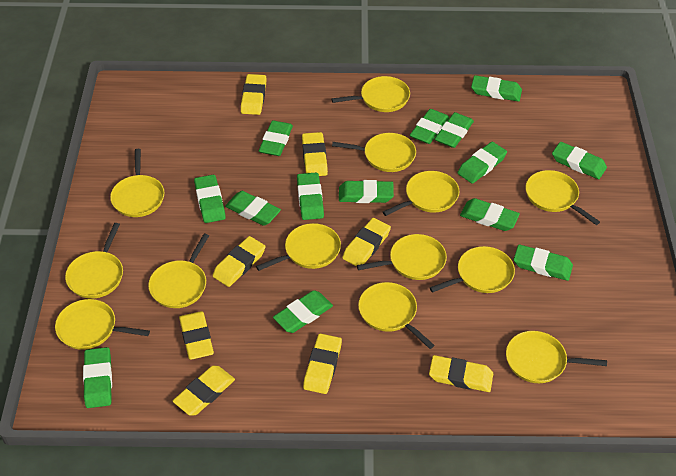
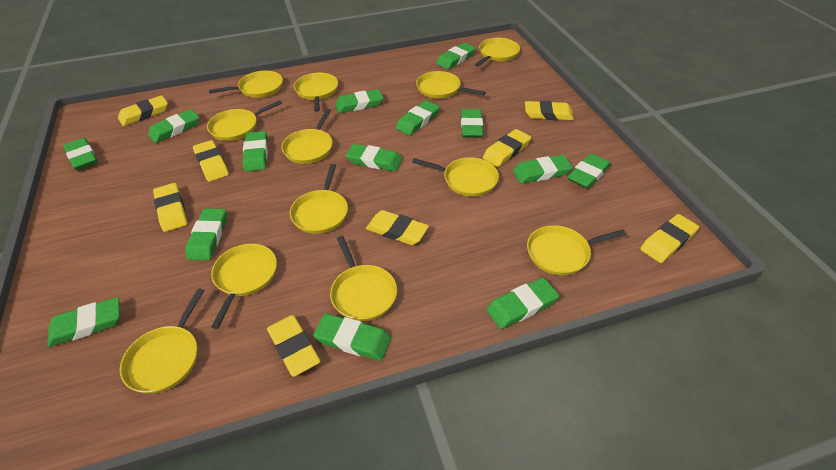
yellow pan: [55,299,150,350] [65,223,123,299] [110,149,165,217] [148,234,209,308] [256,223,341,271] [332,76,410,112] [332,133,416,172] [357,234,447,280] [358,282,435,349] [383,171,460,216] [430,246,515,293] [506,331,607,383] [526,170,600,225] = 13 -> [120,288,205,394] [207,100,282,141] [209,71,283,98] [211,244,277,329] [281,109,333,164] [290,164,348,234] [294,73,338,112] [330,236,397,321] [412,157,499,197] [416,71,486,99] [475,38,520,67] [527,225,626,275] = 12

